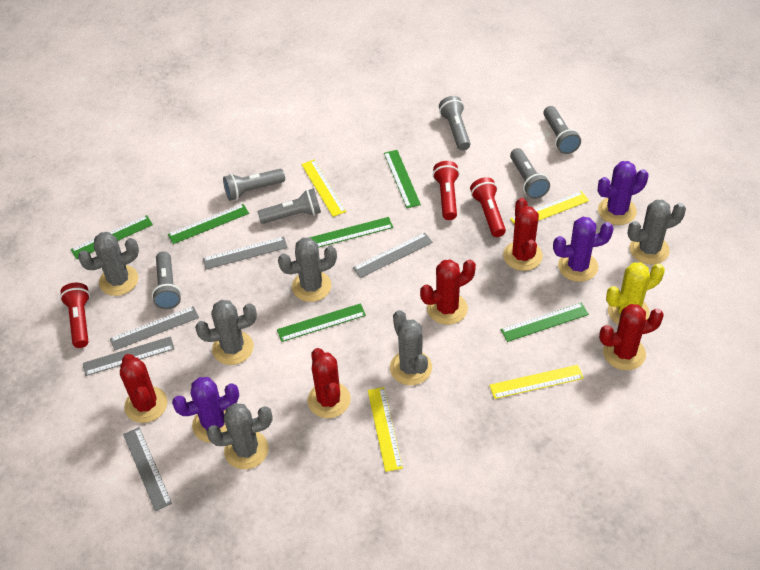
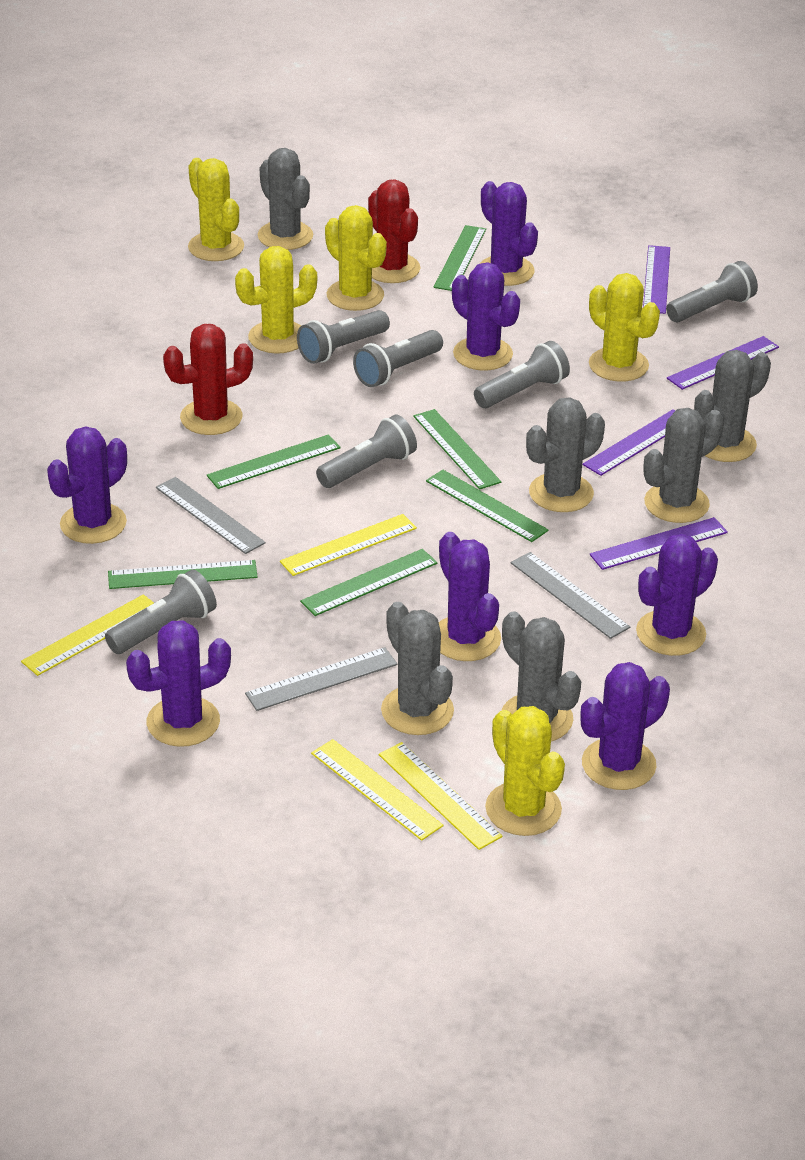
grey ruler: [83,336,174,376] [110,306,199,351] [123,427,172,511] [203,236,288,270] [353,233,433,278] = 5 -> [156,477,266,554] [245,647,397,711] [511,552,630,639] = 3
purple cactus: [172,377,239,443] [553,217,614,282] [598,161,649,225] = 3 -> [47,426,127,544] [126,620,231,747] [439,532,501,661] [452,262,520,371] [480,181,538,286] [580,662,670,790] [636,534,718,656] = 7
purple ruler: none = 0 -> [582,409,675,476] [590,517,728,570] [643,245,670,314] [667,336,779,390] = 4
red cactus: [120,354,168,423] [307,348,351,418] [420,259,476,325] [503,198,543,271] [599,304,664,370] = 5 -> [163,324,253,435] [368,179,421,283] = 2
red flashlight: [60,283,90,348] [433,161,460,220] [470,177,506,237] = 3 -> none = 0
yellow cactus: [606,262,665,325] = 1 -> [188,158,244,261] [235,246,317,354] [325,205,387,311] [485,706,565,836] [589,273,660,382] = 5

